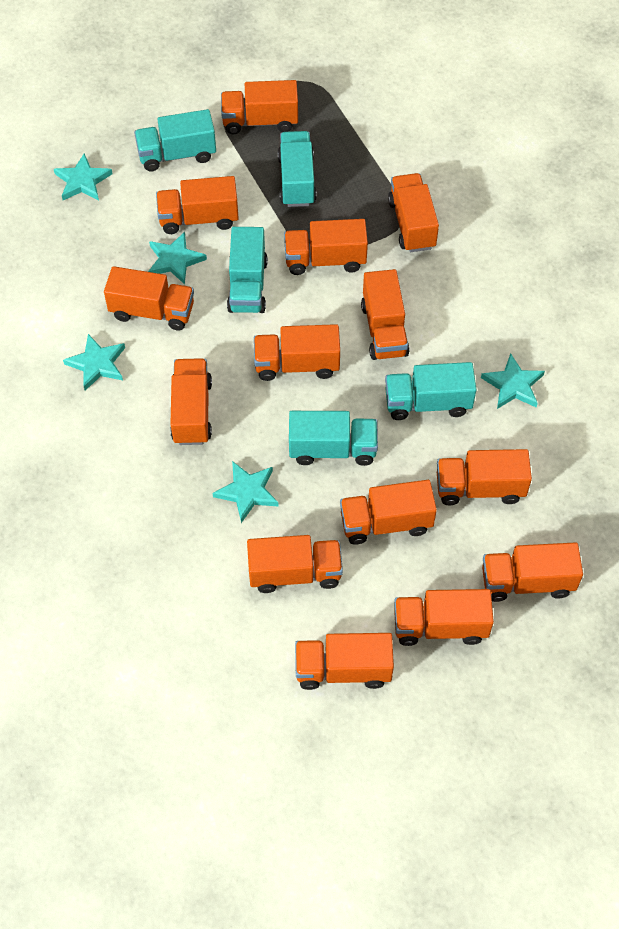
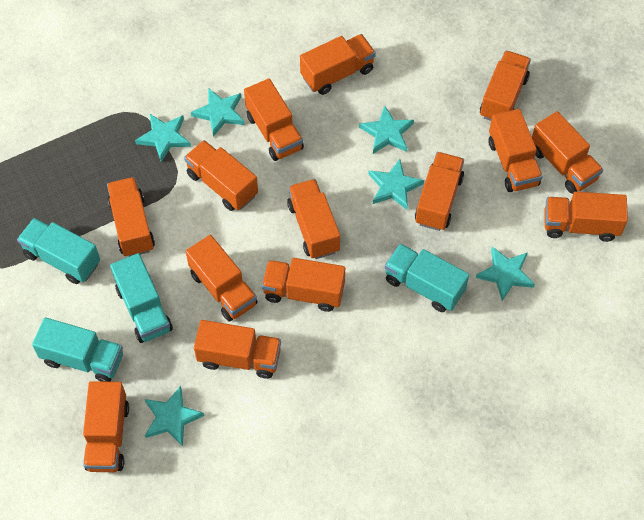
turquoise star: [54,153,113,200] [63,334,125,390] [148,232,207,285] [213,461,279,523] [481,353,545,409] = 5 -> [135,114,191,162] [145,386,205,447] [191,88,245,137] [359,106,414,154] [368,159,424,210] [476,247,535,301] = 6
turquoise truck: [134,109,216,171] [227,227,268,313] [278,131,317,207] [289,411,378,466] [385,362,477,420] = 5 -> [17,218,100,284] [32,317,123,382] [110,253,173,343] [385,244,469,312] = 4

